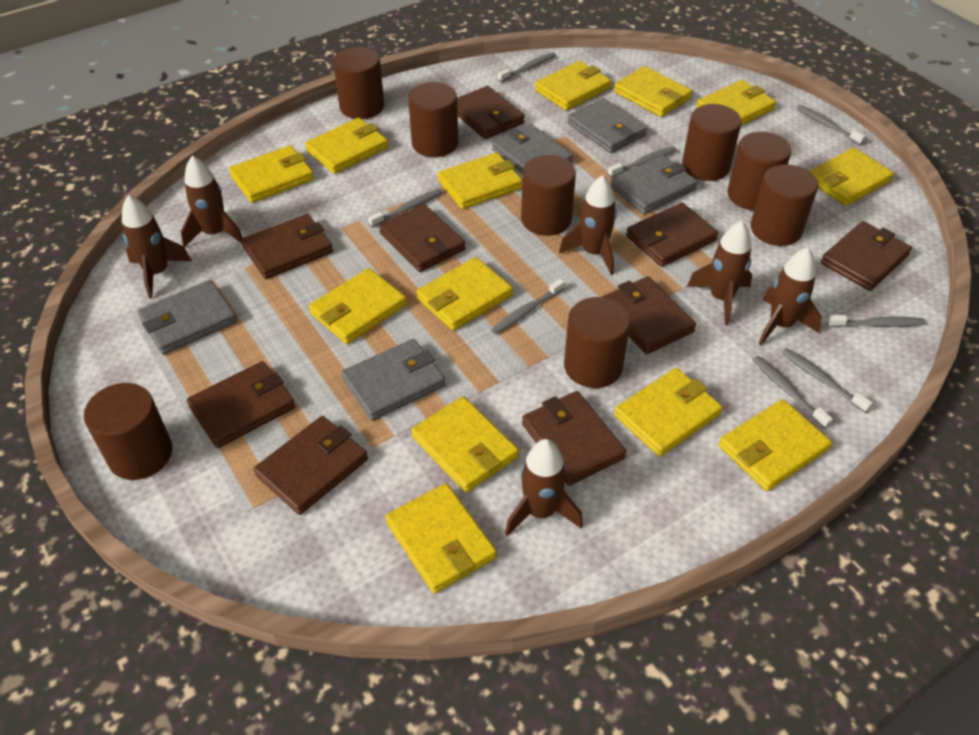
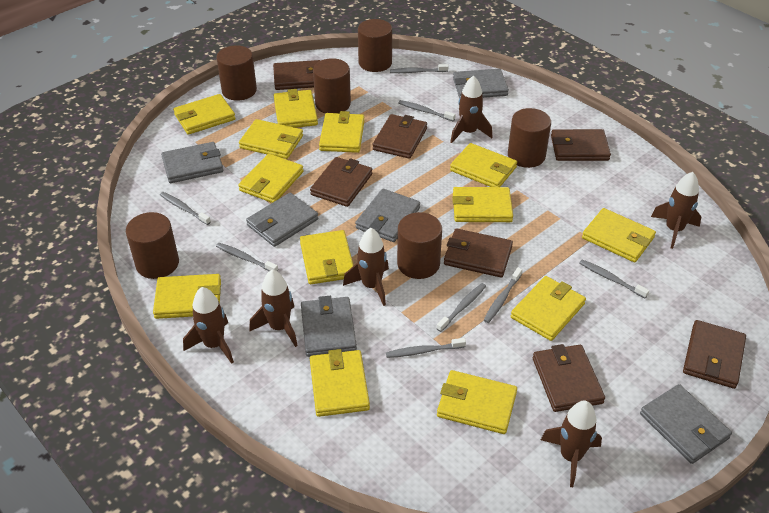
brown cylinder: [84,383,172,480] [333,47,384,119] [408,82,458,157] [521,155,576,236] [564,297,630,388] [682,104,742,181] [727,132,791,211] [751,164,818,246] = 8 -> [126,212,179,279] [216,45,257,101] [313,58,351,114] [358,19,392,72] [397,212,442,279] [508,108,551,168] = 6
brown wallet: [187,361,295,448] [241,214,333,279] [254,416,368,515] [379,204,466,272] [457,86,525,139] [522,391,626,486] [602,276,696,354] [626,202,718,267] [821,221,912,291] = 9 -> [273,60,321,90] [310,157,372,207] [373,114,427,159] [444,228,513,278] [533,344,605,412] [551,129,611,161] [683,320,746,389] = 7
grey wallet: [138,280,237,355] [341,339,445,421] [492,124,573,173] [567,98,647,153] [610,155,697,214] = 5 -> [161,142,223,183] [246,193,318,247] [301,296,357,357] [355,189,420,242] [453,69,509,98] [640,384,732,464] = 6

